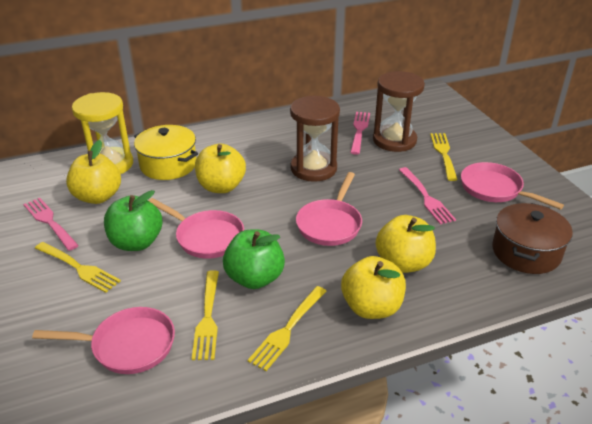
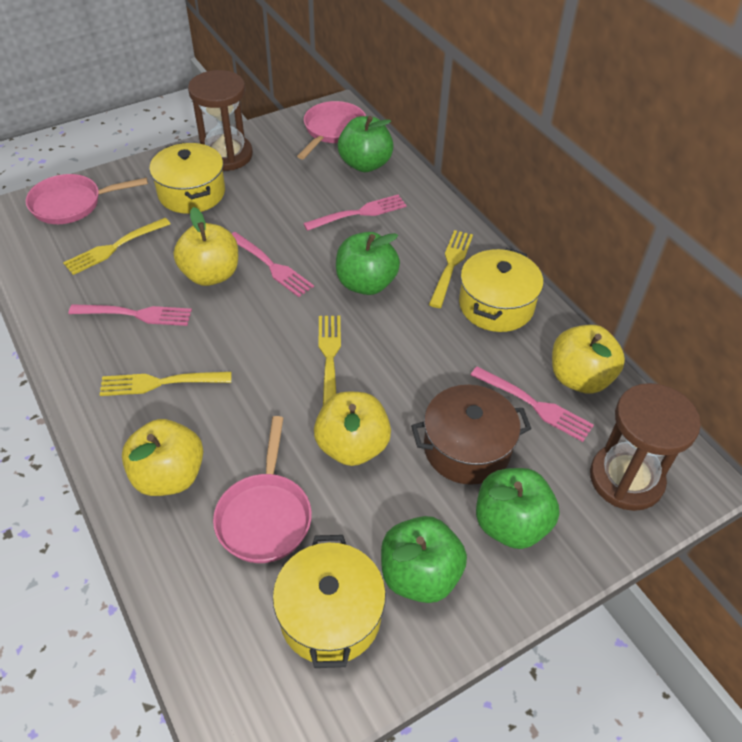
green apple: [104,190,162,251] [223,229,285,289] = 2 -> [336,232,400,295] [338,116,394,172] [381,516,467,603] [476,468,560,549] = 4
pink fork: [23,198,79,251] [350,112,370,155] [399,167,456,224] = 3 -> [68,304,192,326] [231,232,314,297] [303,194,407,231] [471,367,594,442] = 4
pink pan: [32,307,175,374] [149,198,244,259] [296,172,362,246] [461,162,564,210] = 4 -> [26,174,148,224] [213,416,312,563] [297,101,366,159] = 3
yellow hourglass: [72,92,133,174] = 1 -> none = 0
yellow pot: [134,125,198,180] = 1 -> [149,143,225,214] [273,535,386,668] [459,248,543,332] = 3

